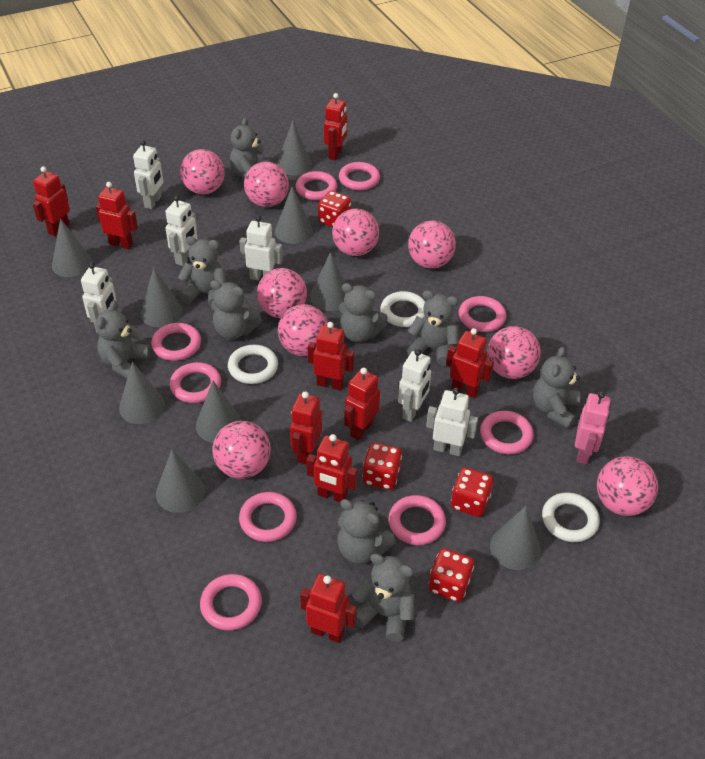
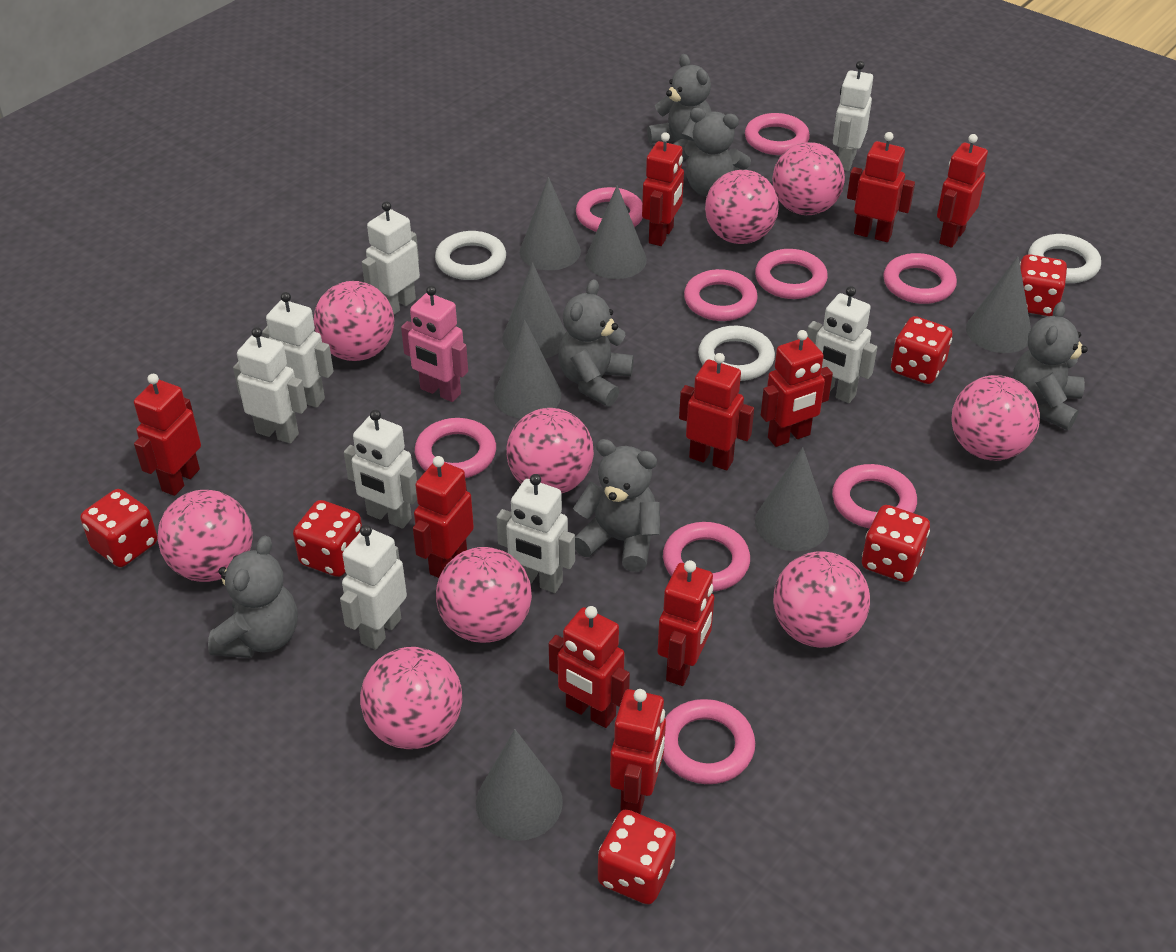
grey cone: [52,219,92,277] [119,362,165,424] [141,267,183,327] [156,449,205,513] [196,381,241,443] [275,187,313,244] [277,120,312,175] [310,252,346,311] [490,506,541,570] = 9 -> [476,729,563,841] [494,319,561,418] [502,263,566,359] [520,177,581,270] [585,185,647,279] [755,447,829,551] [966,257,1031,353] = 7
grey teddy bear: [95,300,151,378] [178,236,226,307] [210,280,262,339] [230,117,270,181] [337,499,396,564] [339,283,388,342] [352,553,415,642] [407,290,459,366] [533,346,580,429] = 9 -> [208,536,298,658] [558,279,634,406] [573,439,660,572] [647,54,712,160] [682,108,751,197] [1013,302,1088,430] = 6
red dice: [318,191,351,227] [362,443,402,490] [429,548,474,602] [451,467,493,517] = 4 -> [80,489,157,567] [293,500,362,577] [598,810,676,904] [862,505,930,582] [891,316,953,384] [1020,254,1067,316] = 6
red robot: [33,166,70,236] [95,182,138,249] [290,391,322,465] [300,574,357,643] [307,434,358,502] [308,322,355,390] [324,93,347,160] [344,368,380,440] [446,328,494,398] = 9 -> [134,374,201,496] [413,456,474,578] [548,606,630,728] [610,689,666,814] [642,132,684,246] [658,560,714,686] [679,353,754,470] [761,330,833,447] [847,132,915,242] [937,134,988,248] = 10
white robot: [81,262,117,333] [133,140,163,209] [165,195,197,266] [239,215,283,280] [398,349,431,422] [426,388,478,456] = 6 -> [233,327,307,444] [262,292,334,408] [340,525,407,650] [344,410,417,529] [362,201,420,315] [496,474,575,593] [807,286,877,403] [833,61,873,171] = 8

